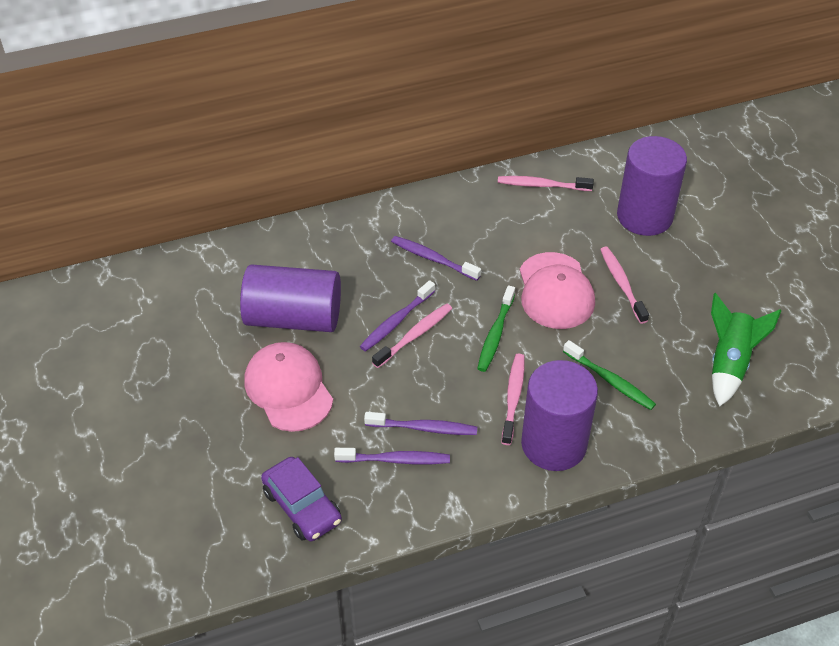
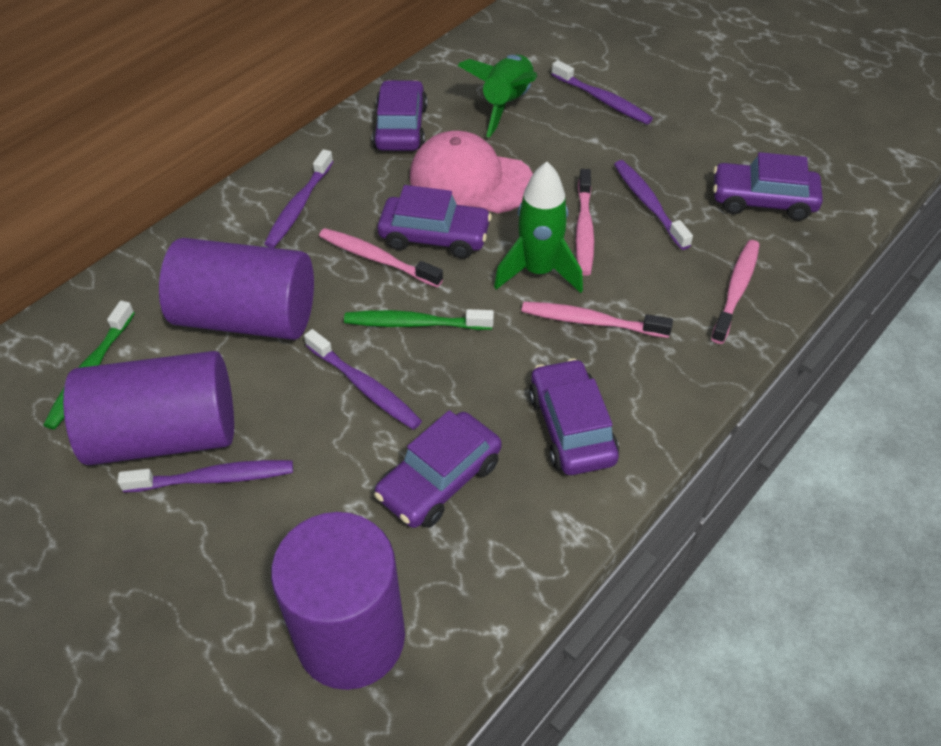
green rocket: [711,293,781,407] = 1 -> [458,55,537,138] [494,162,583,293] = 2
pink cap: [244,342,333,432] [520,252,595,329] = 2 -> [410,131,533,213] = 1
purple car: [261,457,342,542] = 1 -> [372,80,427,151] [374,410,502,528] [378,185,492,259] [529,358,619,475] [713,152,823,221] = 5
purple toothbrush: [334,448,450,464] [360,280,435,352] [364,412,477,435] [391,236,481,281] = 4 -> [118,460,293,492] [264,149,333,248] [304,329,422,430] [551,60,653,124] [614,160,693,250] = 5

